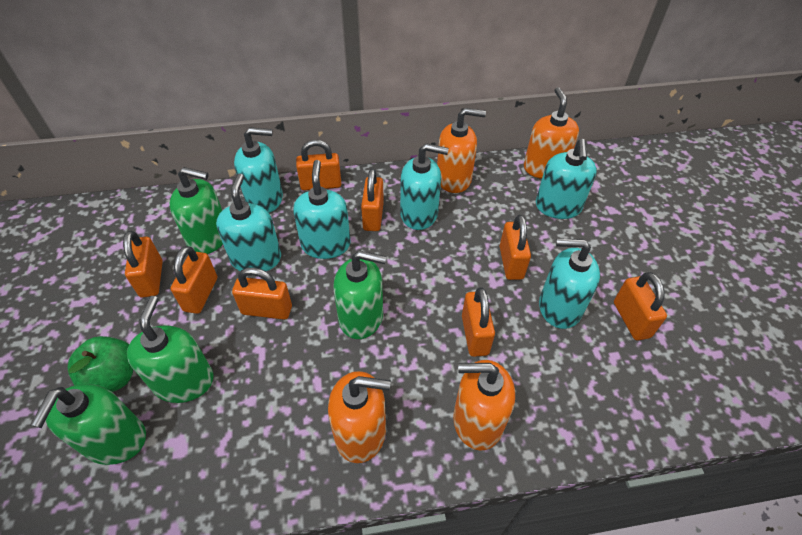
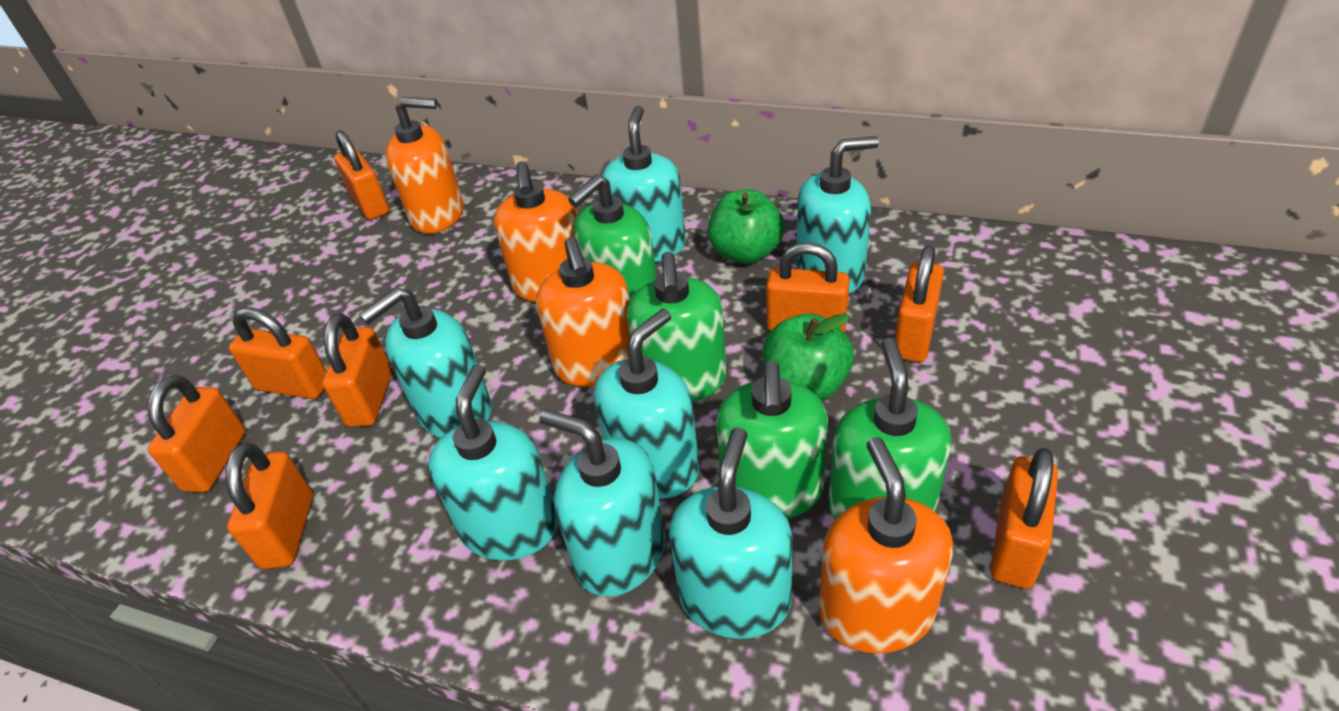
green apple: [68,336,134,392] = 1 -> [708,189,785,264] [762,313,854,400] = 2
turquoise soap dispenser: [216,173,281,271] [234,127,283,213] [293,160,351,259] [400,143,449,230] [536,139,597,219] [539,238,600,329] = 6 -> [359,287,492,438] [428,364,558,561] [539,409,665,597] [594,309,699,499] [602,106,686,262] [669,427,793,639] [796,136,879,294] = 7

